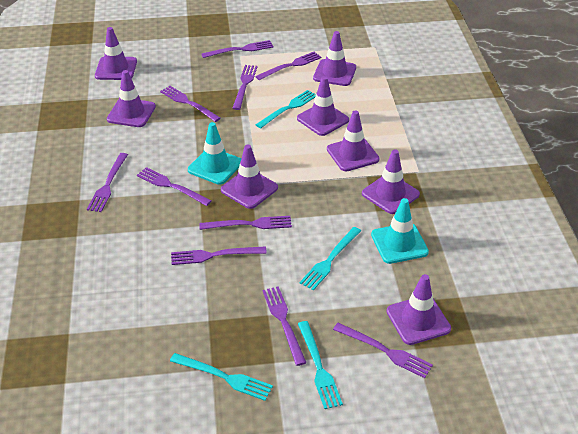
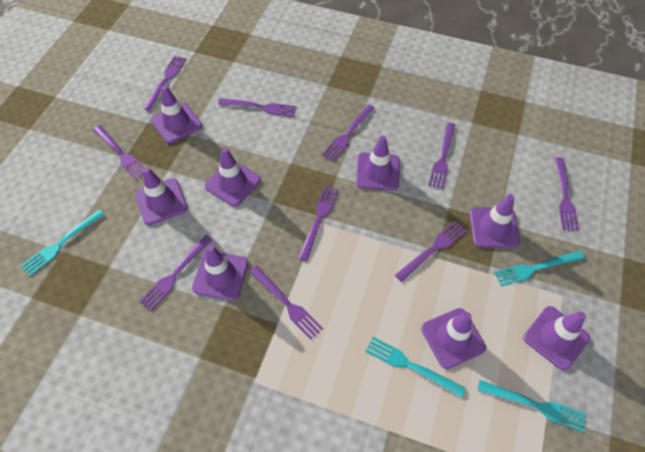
turquoise traffic cone: [188,122,241,185] [371,198,429,264] = 2 -> none = 0

